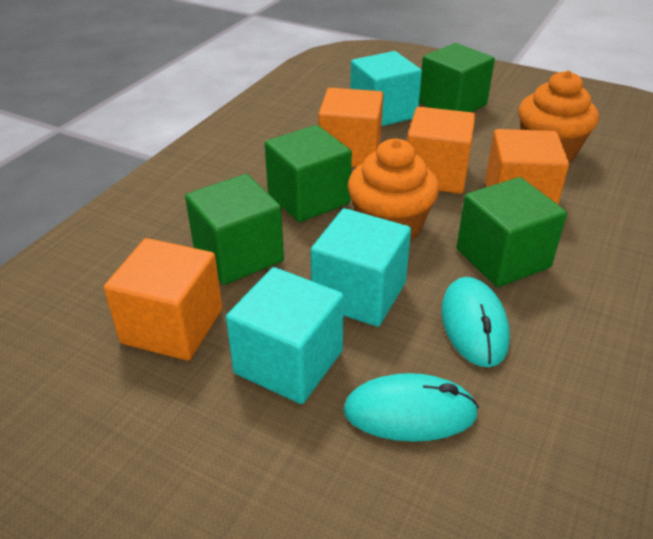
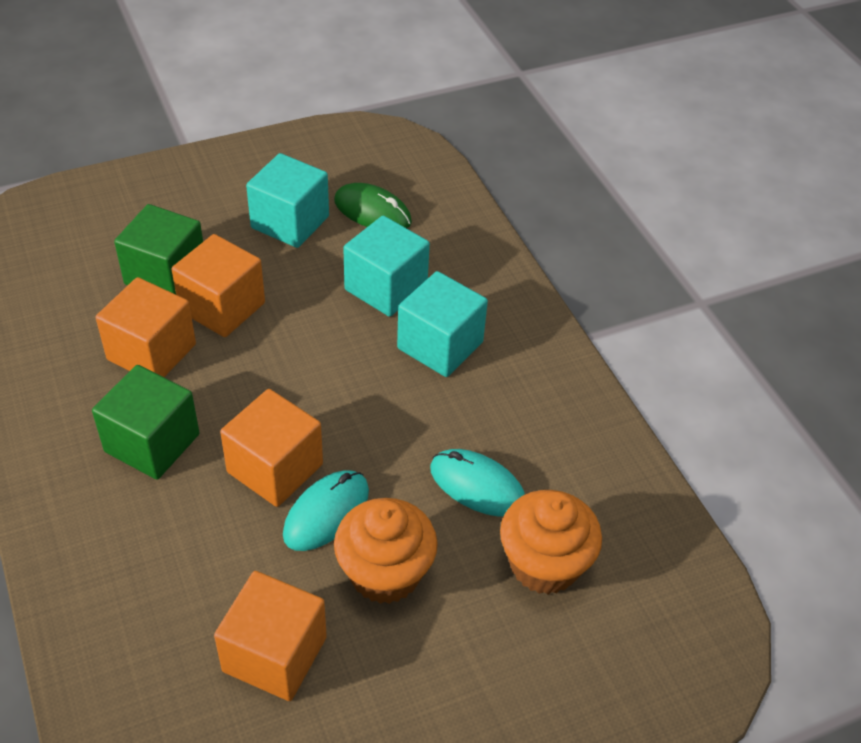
green cube: [185,174,284,285] [265,125,352,222] [419,43,495,112] [456,177,567,287] = 4 -> [92,365,199,480] [114,204,203,294] = 2
green mouse: none = 0 -> [334,183,412,228] = 1

